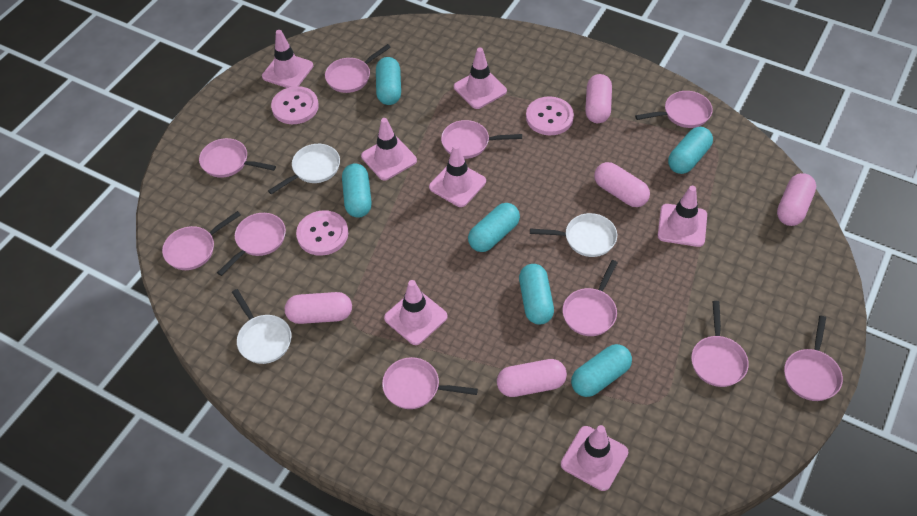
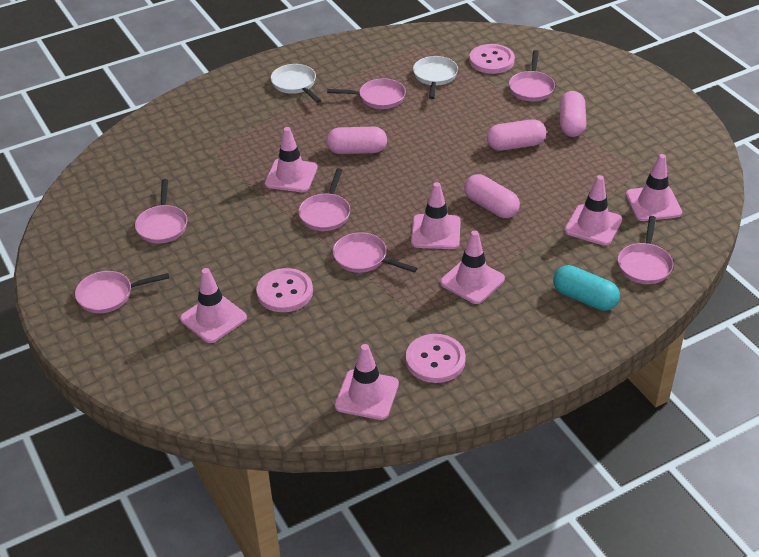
pink capsule: [285,292,352,324] [497,359,567,397] [585,74,612,123] [594,162,650,207] [777,173,816,226] = 5 -> [326,127,387,154] [464,174,520,218] [487,119,546,151] [559,91,586,137] = 4
pink pan: [162,211,241,270] [199,138,276,178] [217,213,286,276] [325,44,391,93] [382,357,478,409] [441,120,522,159] [563,260,618,336] [635,91,713,128] [691,301,749,387] [784,316,843,401] = 10 -> [75,271,169,313] [135,179,187,243] [299,168,351,231] [327,78,406,109] [333,232,417,273] [509,50,555,101] [618,216,673,284] = 7
turquoise capsule: [342,163,372,218] [376,57,401,105] [468,203,520,252] [519,264,554,325] [571,344,632,397] [668,127,713,174] = 6 -> [553,265,620,311] = 1
white pan: [232,289,292,364] [268,144,340,195] [530,213,617,257] = 3 -> [271,64,321,103] [413,56,458,99] = 2

